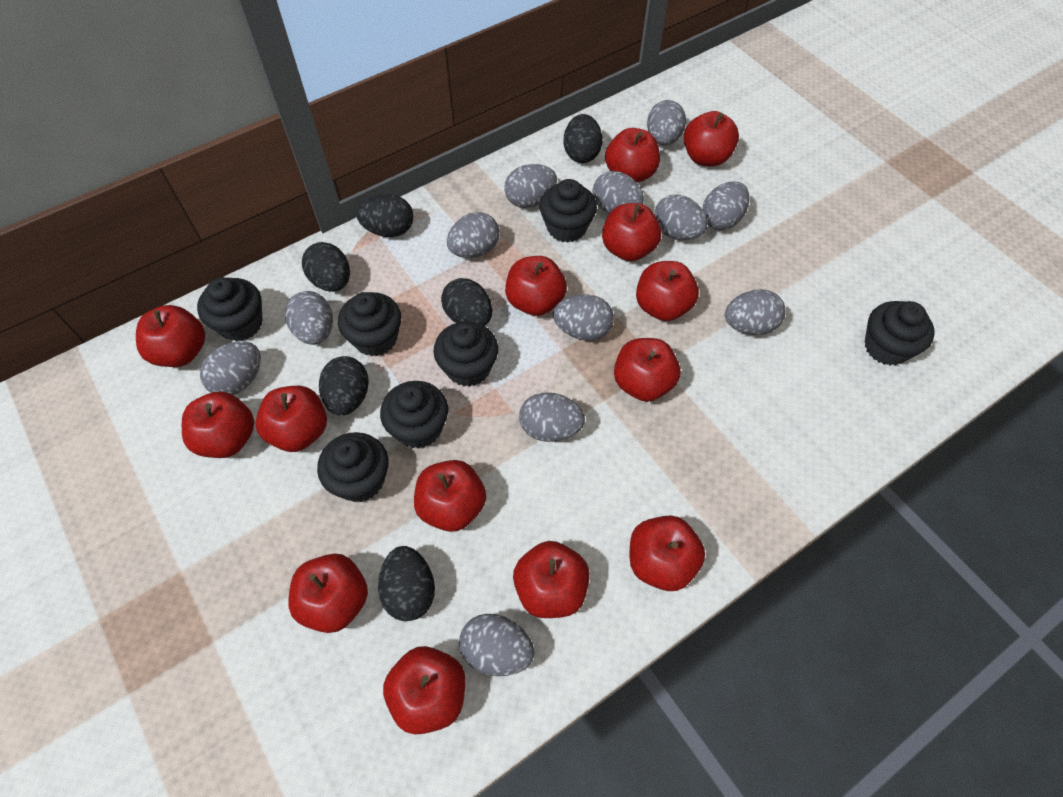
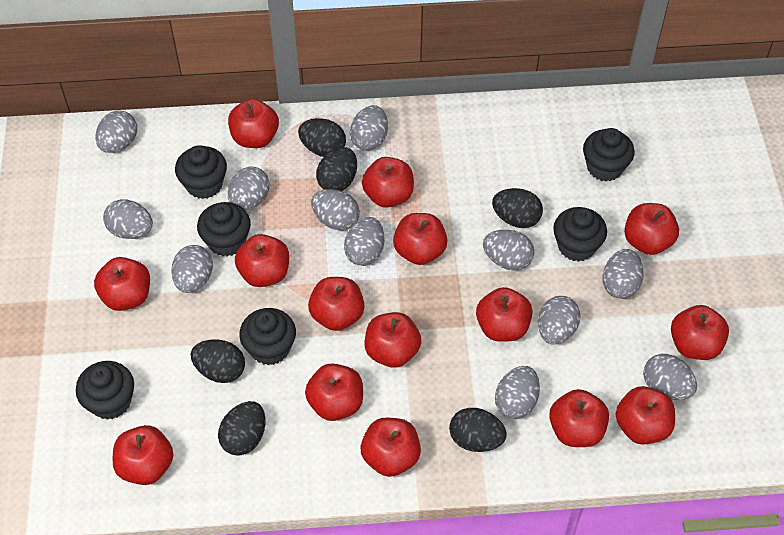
black cupcake: [197,277,262,342] [317,432,388,502] [338,292,401,356] [380,381,448,448] [433,321,498,387] [539,179,597,243] [865,301,935,365] = 7 -> [76,361,134,420] [175,145,227,199] [197,202,251,257] [239,308,296,365] [553,207,607,262] [583,128,635,181] = 6
red apple: [136,305,205,367] [182,391,254,458] [255,386,327,452] [288,553,368,633] [383,646,465,735] [414,460,486,532] [505,256,567,316] [513,541,590,618] [602,203,661,261] [605,128,660,183] [614,338,681,402] [630,516,705,591] [636,261,699,321] [684,111,739,166] = 14 -> [94,257,150,311] [112,425,174,485] [228,99,279,148] [235,234,289,287] [305,363,363,421] [308,277,365,331] [361,418,421,477] [362,157,414,208] [365,312,421,368] [393,213,448,265] [476,287,532,342] [549,389,609,447] [615,386,675,445] [624,203,679,255] [671,305,729,360] = 15

